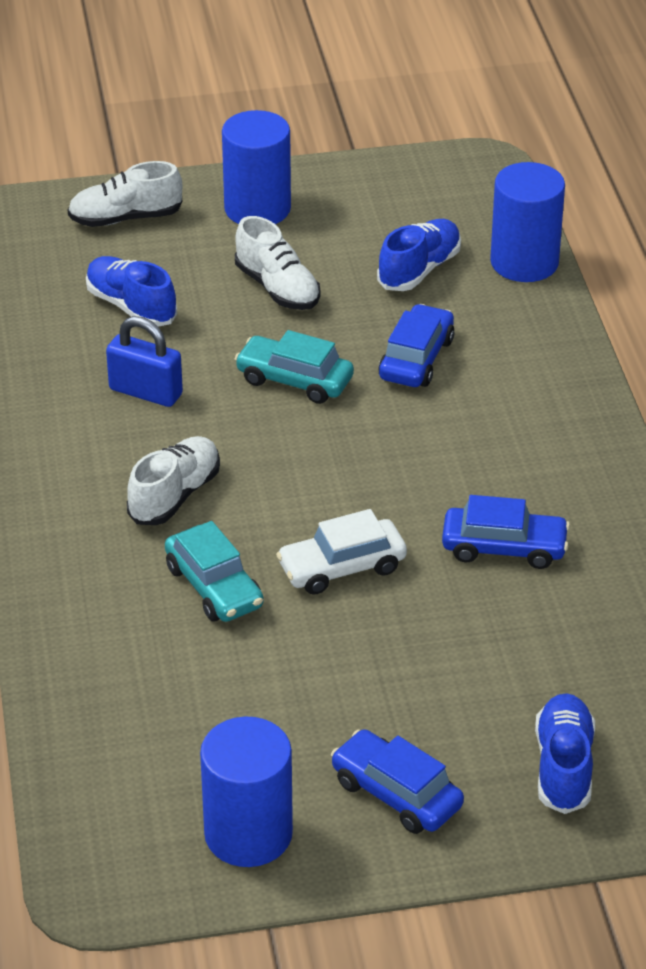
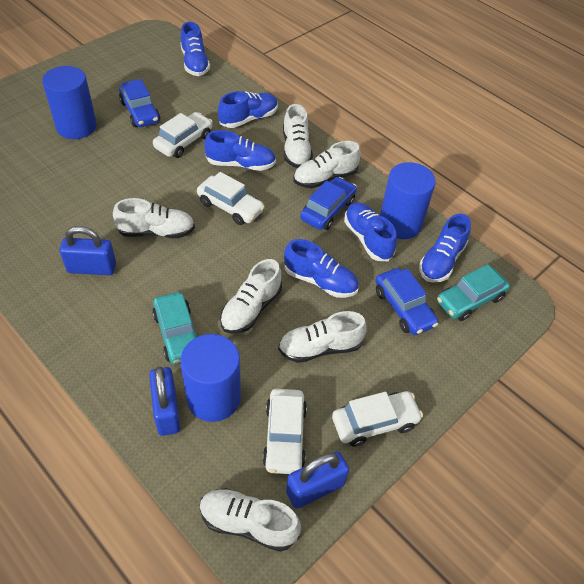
blue padlock: [106,316,183,407] = 1 -> [59,226,116,275] [149,366,180,436] [286,452,349,509] = 3
blue shoe: [86,256,177,327] [377,219,461,291] [535,693,595,814] = 3 -> [181,22,210,76] [204,130,276,171] [218,91,278,128] [284,239,359,298] [344,202,397,261] [419,214,471,283] = 6
white car: [276,509,407,595] = 1 -> [153,112,213,158] [197,172,265,225] [262,389,307,474] [332,391,423,447] = 4
white shoe: [68,161,182,227] [127,436,220,525] [235,216,320,310] = 3 -> [113,198,195,238] [200,488,301,552] [220,259,282,333] [278,311,367,363] [283,104,313,168] [293,141,361,188] = 6

